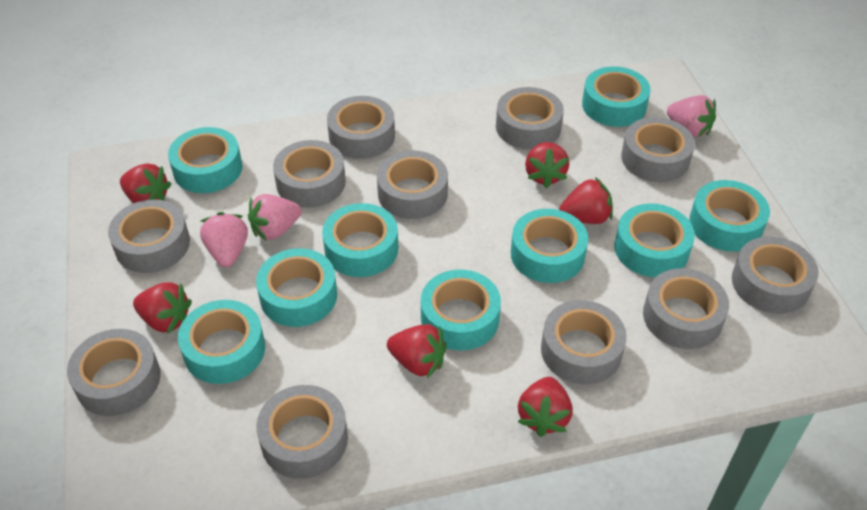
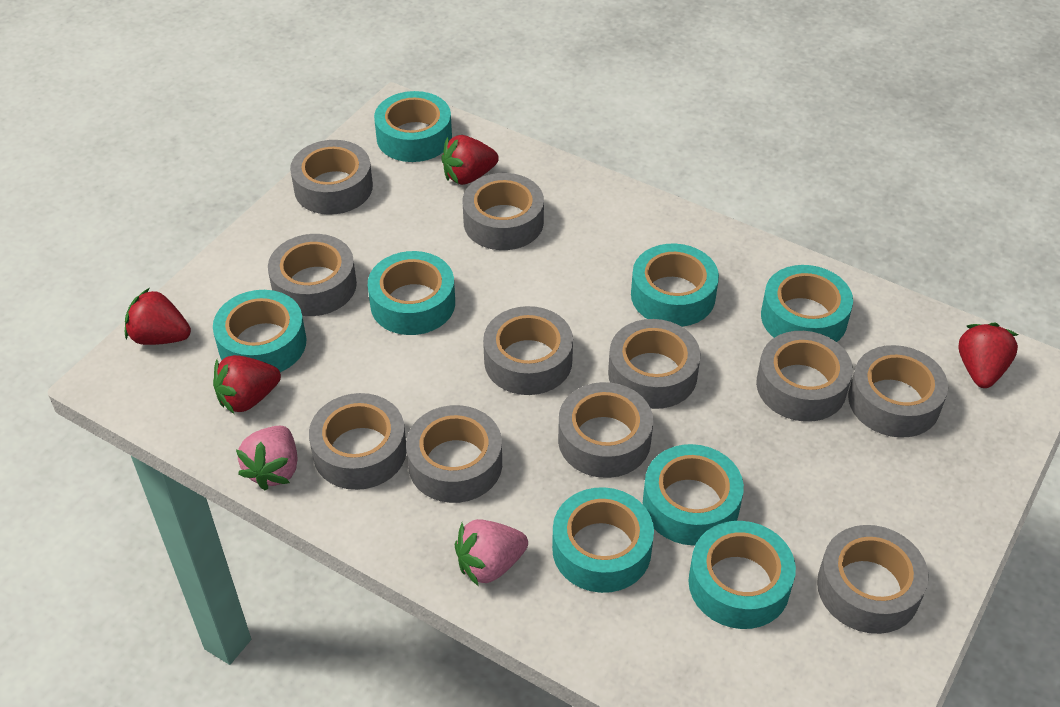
pink strawberry: [200,212,248,267] [248,194,302,241] [667,95,716,137] = 3 -> [236,426,297,490] [454,519,528,587] = 2
red strawberry: [120,163,171,203] [133,282,192,334] [387,324,447,378] [518,377,573,437] [525,142,569,188] [559,177,613,224] = 6 -> [125,288,191,345] [213,355,281,414] [441,135,499,185] [958,323,1018,388] = 4
turquoise tape: [168,127,243,193] [178,300,265,384] [256,248,337,327] [322,203,398,277] [421,270,501,350] [511,209,588,283] [582,66,651,127] [614,203,695,277] [689,180,770,252] = 9 -> [213,290,306,372] [368,251,455,335] [374,91,452,162] [552,487,654,593] [631,243,719,327] [643,444,744,546] [688,521,796,629] [761,265,853,342] = 8

